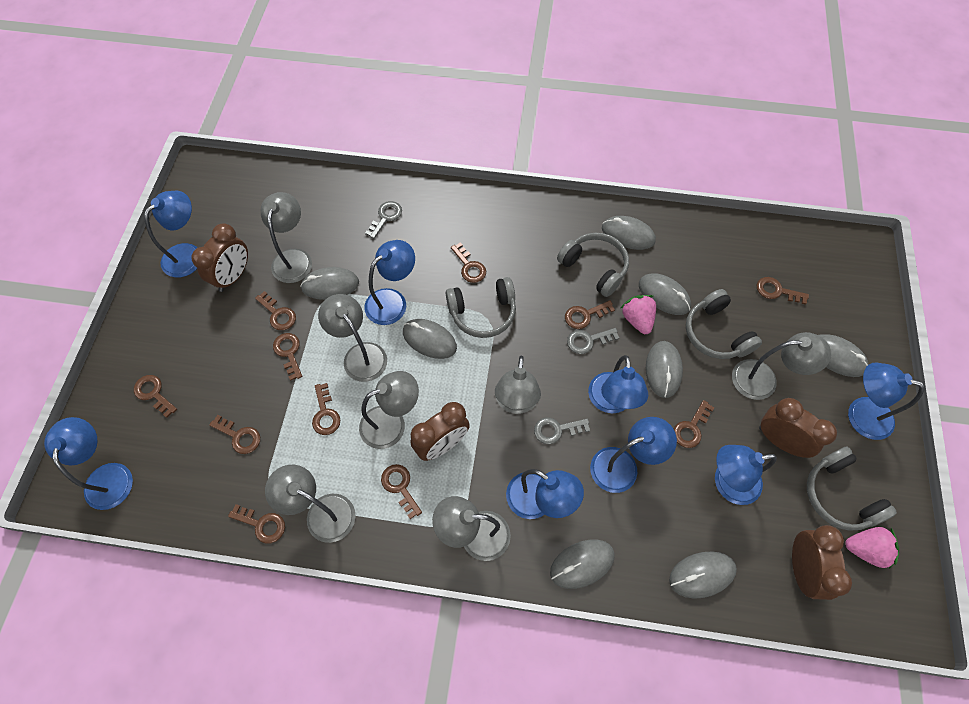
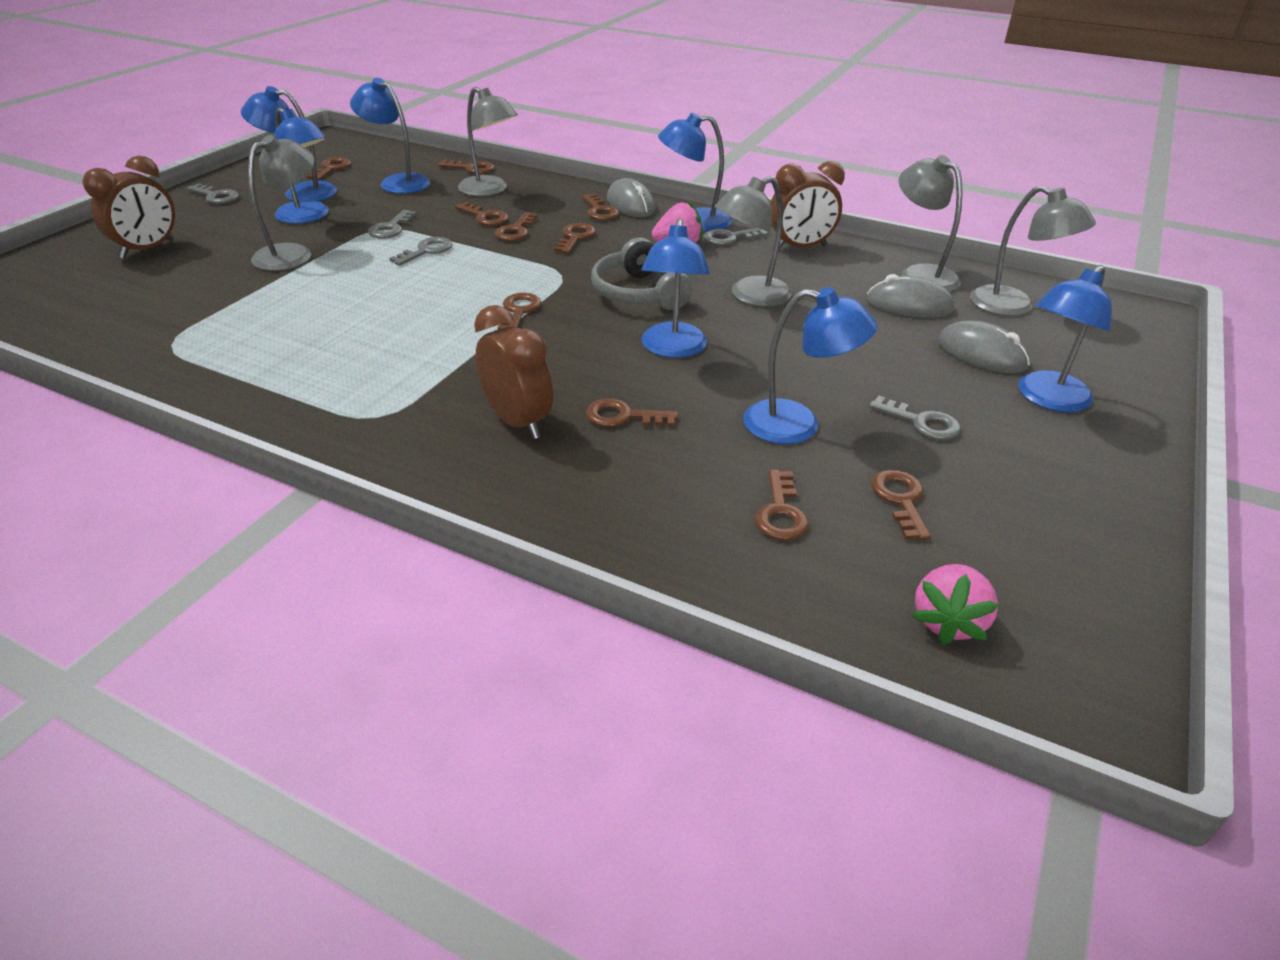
blue lamp: [44,417,133,510] [144,191,197,277] [364,240,415,325] [506,469,584,519] [588,355,648,413] [590,417,677,493] [715,445,777,505] [848,363,925,440] = 8 -> [241,86,337,201] [274,107,329,224] [350,78,430,194] [641,218,710,358] [658,113,732,231] [743,287,878,444] [1018,265,1112,412] = 7
brown clock: [191,223,248,292] [410,402,470,461] [759,398,837,458] [792,525,852,600] = 4 -> [82,156,175,259] [474,305,553,439] [771,161,845,249] = 3
brown key: [134,375,177,418] [209,415,260,454] [228,504,285,544] [255,291,296,330] [273,333,302,381] [312,383,340,435] [381,464,422,519] [451,242,486,283] [565,300,615,329] [674,400,714,448] [757,277,809,305] = 11 -> [307,157,351,180] [438,160,494,174] [455,202,508,226] [495,212,538,241] [498,293,541,329] [554,223,596,253] [582,194,619,220] [586,399,678,427] [755,470,809,540] [871,470,931,540] = 10
grey headphones: [446,277,516,338] [557,233,629,297] [686,289,762,359] [807,447,897,531] = 4 -> [591,237,693,310] = 1
grey key: [365,201,402,239] [534,417,590,444] [567,328,619,354] = 3 -> [187,184,239,204] [368,210,417,239] [389,237,453,266] [704,228,768,245] [869,396,961,440] = 5
grey lamp: [261,192,312,283] [265,465,356,543] [318,294,387,382] [359,371,419,449] [432,496,511,561] [495,355,541,414] [732,332,831,400] = 7 -> [248,135,314,271] [458,87,518,196] [715,176,792,307] [899,155,962,292] [970,185,1096,316] = 5
grey mouse: [300,267,359,300] [403,319,457,359] [550,539,615,589] [602,216,656,250] [639,273,691,315] [646,341,683,398] [669,551,737,599] [818,334,869,377] = 8 -> [607,178,655,217] [867,274,955,318] [938,320,1030,373] = 3

